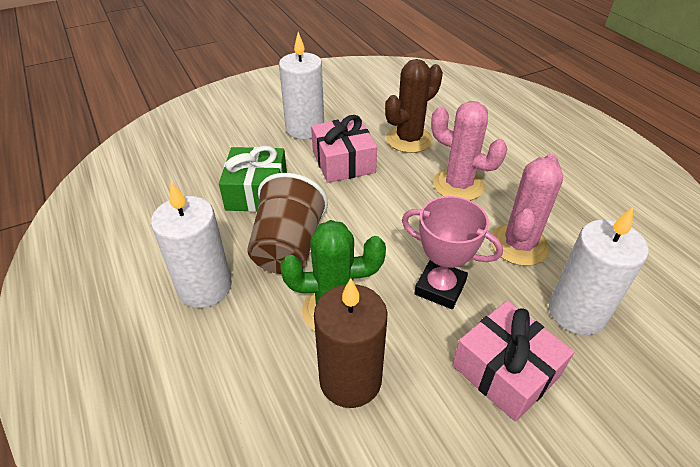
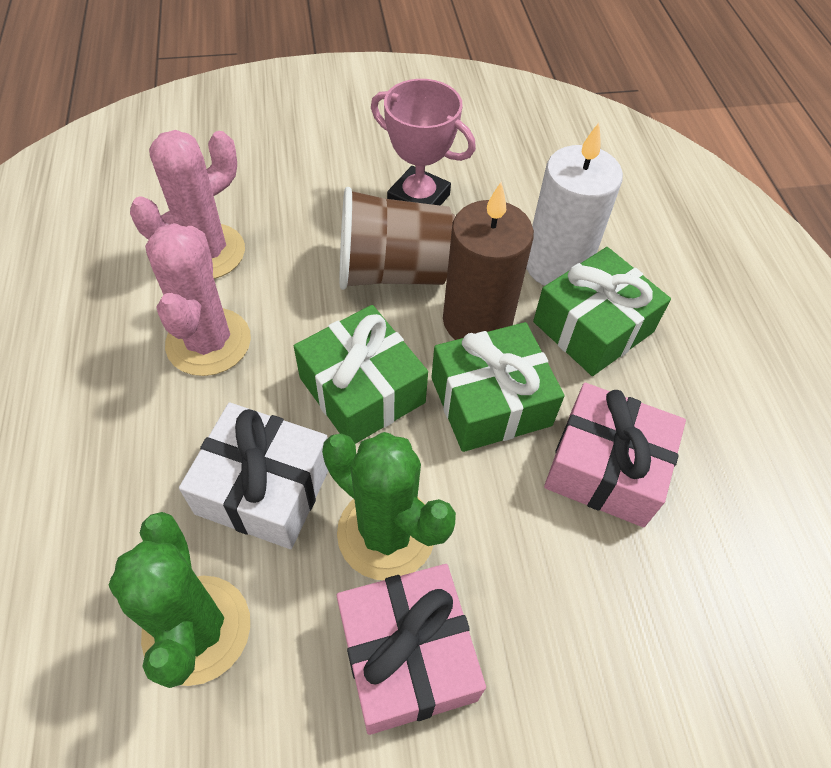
brown cactus: [385,59,443,153] = 1 -> none = 0
green cactus: [281,220,386,331] = 1 -> [109,512,250,688] [322,432,456,580] = 2
green gift: [219,146,287,212] = 1 -> [294,305,428,444] [431,322,565,452] [533,247,671,376] = 3
white candle: [151,181,232,308] [279,32,324,139] [549,207,649,335] = 3 -> [526,123,623,286] = 1
white gift: none = 0 -> [179,402,328,549] = 1

